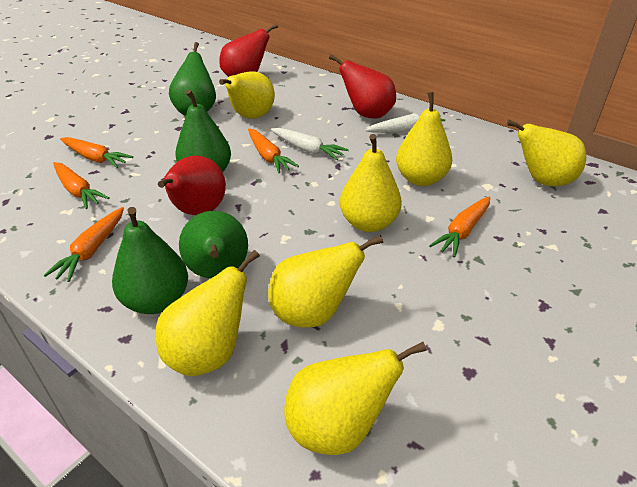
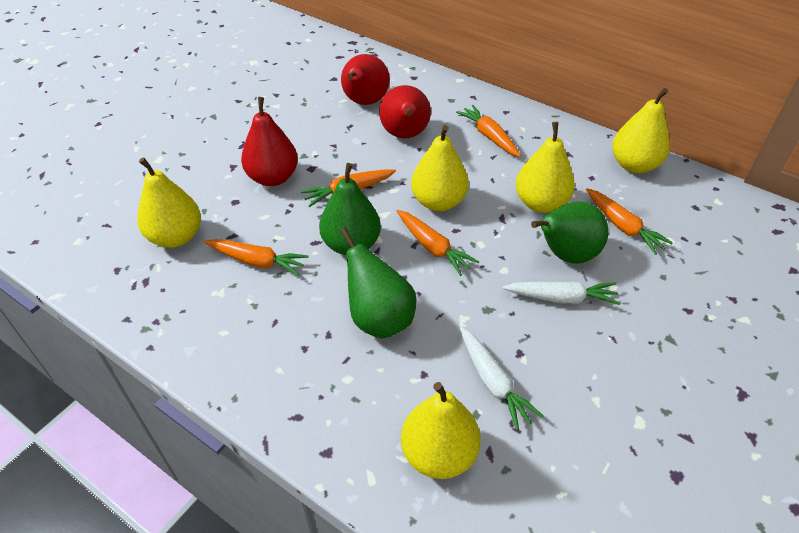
green pear: [112,207,188,314] [169,42,216,116] [175,89,231,172] [179,211,248,279] = 4 -> [319,163,381,255] [340,227,416,339] [531,201,609,264] = 3
yellow pear: [156,250,260,376] [219,71,275,119] [268,235,383,328] [284,342,427,455] [340,134,402,232] [396,92,452,186] [507,120,586,186] = 7 -> [137,157,201,248] [401,382,481,479] [411,125,469,211] [516,122,575,213] [612,88,670,173] = 5

